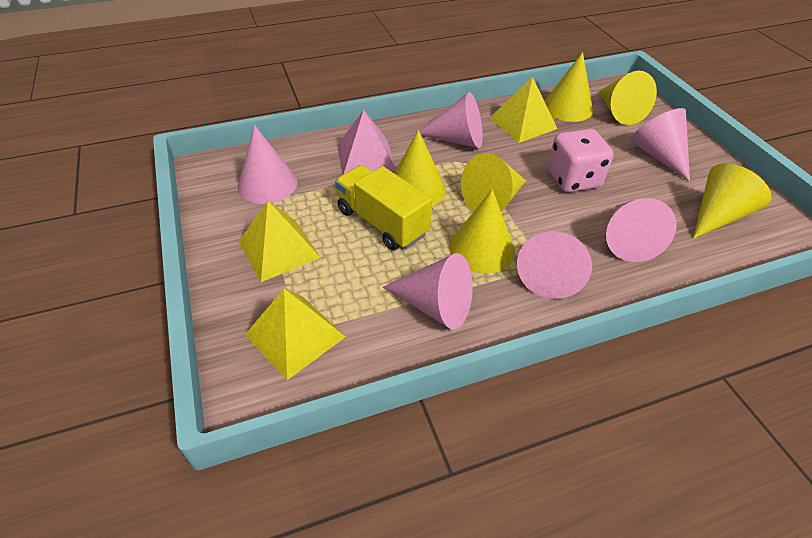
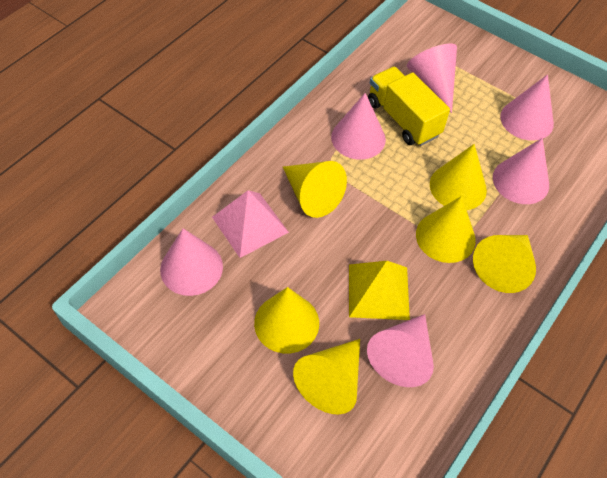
pink dice: [547,129,614,192] = 1 -> none = 0
yellow pyramid: [238,201,321,282] [245,288,346,380] [489,77,557,143] = 3 -> [349,261,410,320] = 1

